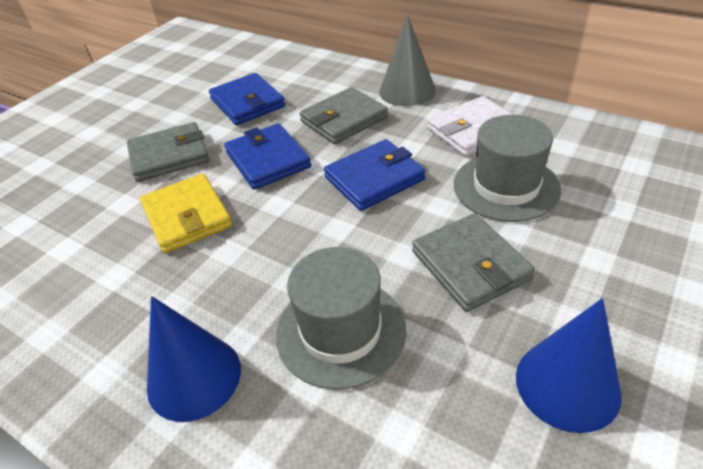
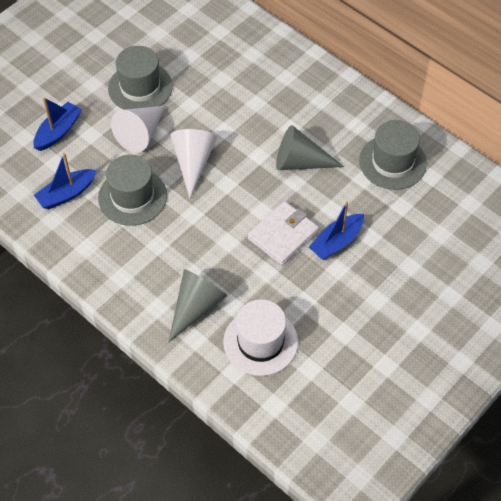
blue boat: none = 0 -> [33,97,82,151] [34,153,97,209] [309,201,364,260] = 3
blue cone: [147,296,241,422] [516,298,622,433] = 2 -> none = 0
blue wallet: [209,73,285,125] [224,123,311,190] [324,139,426,211] = 3 -> none = 0
grey cone: [379,14,436,106] = 1 -> [169,269,227,342] [276,125,344,170] = 2
grey hat: [276,247,406,389] [454,115,561,222] = 2 -> [98,154,167,226] [108,46,173,110] [359,120,427,190] = 3
grey wallet: [127,122,209,182] [299,87,388,144] [412,213,535,312] = 3 -> none = 0
white cone: none = 0 -> [111,106,166,152] [170,129,217,198] = 2
white hat: none = 0 -> [223,299,298,376] = 1
yellow wallet: [140,174,232,253] = 1 -> none = 0

